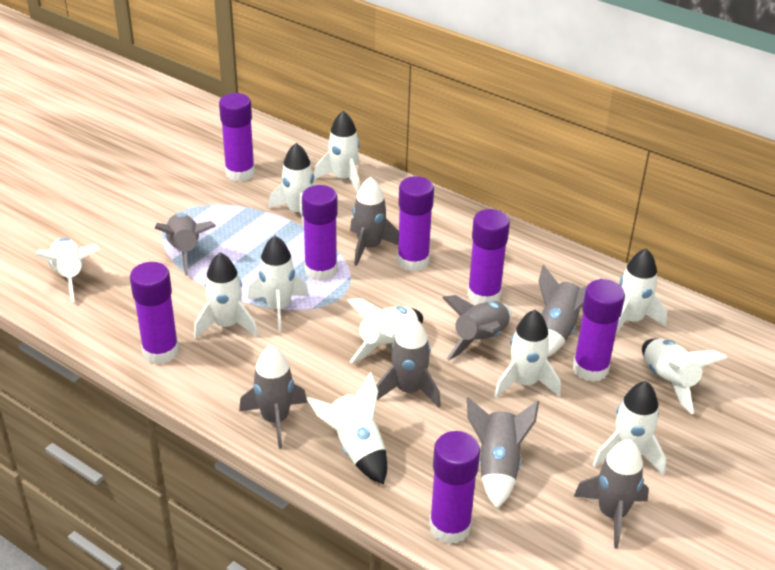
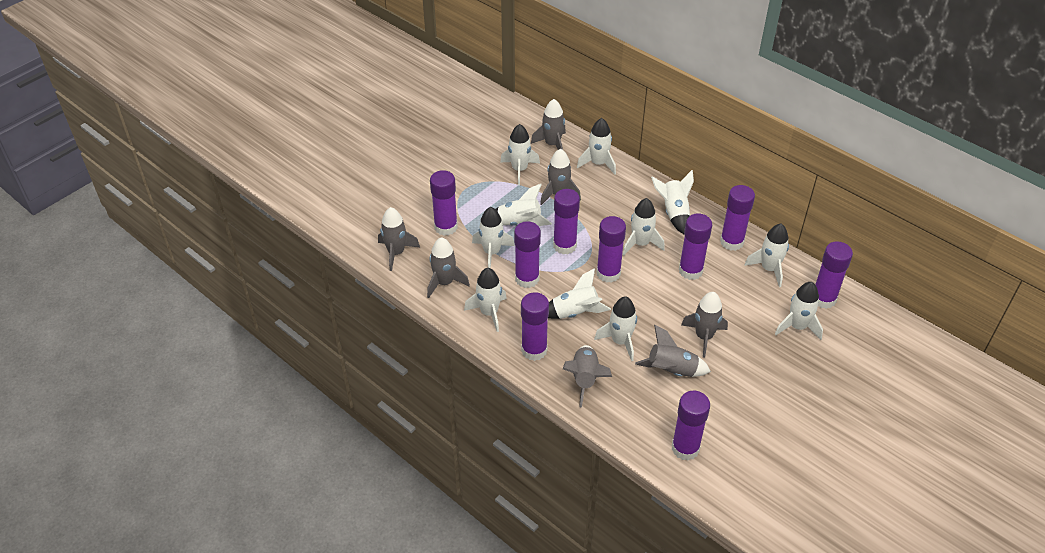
grey rocket: [155,213,216,276] [239,345,307,449] [350,177,399,266] [376,316,441,408] [442,295,512,360] [467,397,539,509] [538,265,602,357] [574,439,649,549] = 8 -> [378,207,420,271] [427,237,470,298] [531,99,566,150] [540,149,581,205] [563,345,612,407] [635,325,711,377] [681,292,728,358] = 7
purple glue stick: [130,262,179,364] [219,93,255,182] [302,185,338,281] [397,176,434,271] [429,431,480,544] [467,209,510,304] [573,279,625,382] = 7 -> [430,170,458,236] [514,221,541,288] [521,292,549,361] [553,189,580,254] [596,216,626,283] [672,391,710,460] [679,213,712,280] [720,185,755,251] [815,241,853,309] = 9

